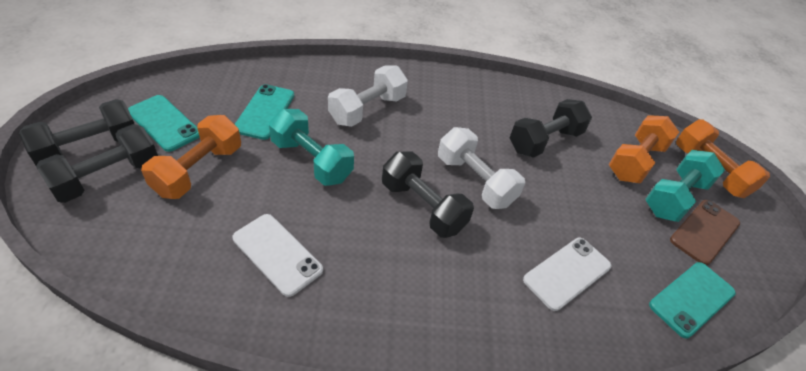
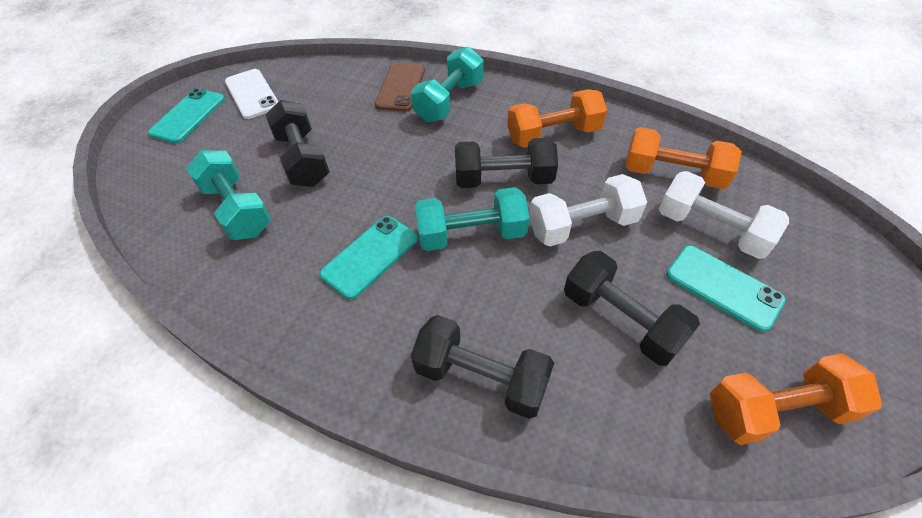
turquoise dumbbell: [269,109,354,186] [646,150,725,222] = 2 -> [186,150,271,240] [411,46,483,122] [415,187,529,251] = 3
white phone: [233,214,323,297] [523,238,611,311] = 2 -> [225,69,278,119] = 1

